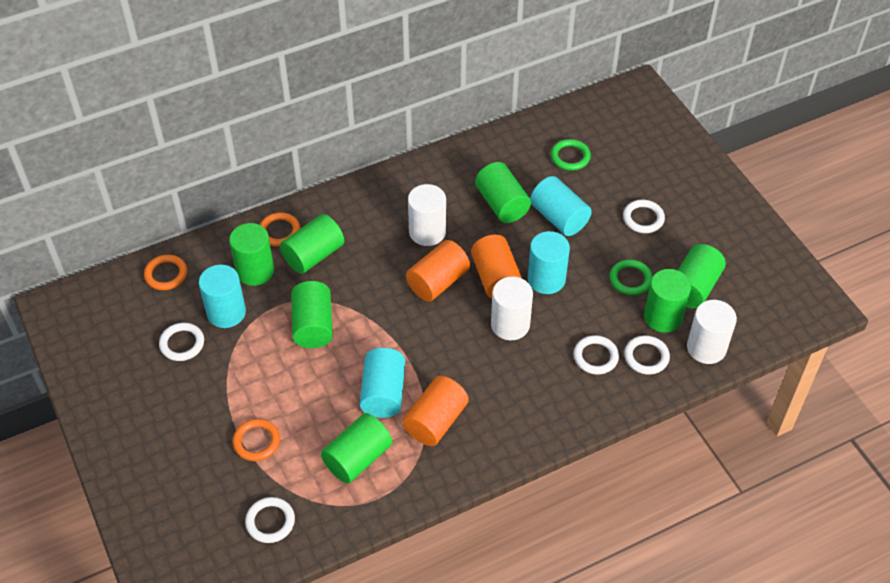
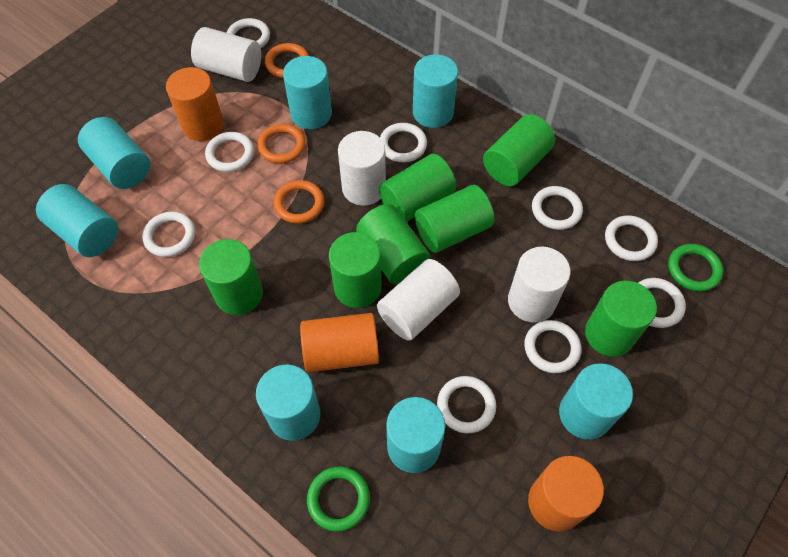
turquoise cylinder: [199,265,246,328] [360,348,405,418] [528,231,570,294] [530,176,592,236] = 4 -> [36,184,118,257] [78,117,151,189] [256,364,320,441] [283,56,332,129] [386,397,445,473] [413,54,458,128] [559,363,633,440] = 7
white cylinder: [408,184,446,246] [491,277,533,340] [687,300,737,364] = 3 -> [191,27,261,82] [338,131,386,206] [377,259,460,341] [508,247,570,323] = 4
white ring: [159,323,204,361] [245,497,295,543] [574,335,619,375] [623,200,665,233] [624,335,670,375] = 5 -> [142,212,195,257] [205,132,254,172] [227,18,270,48] [380,123,427,162] [437,376,496,433] [524,320,581,373] [532,186,583,230] [605,215,658,261] [638,278,686,328] = 9

